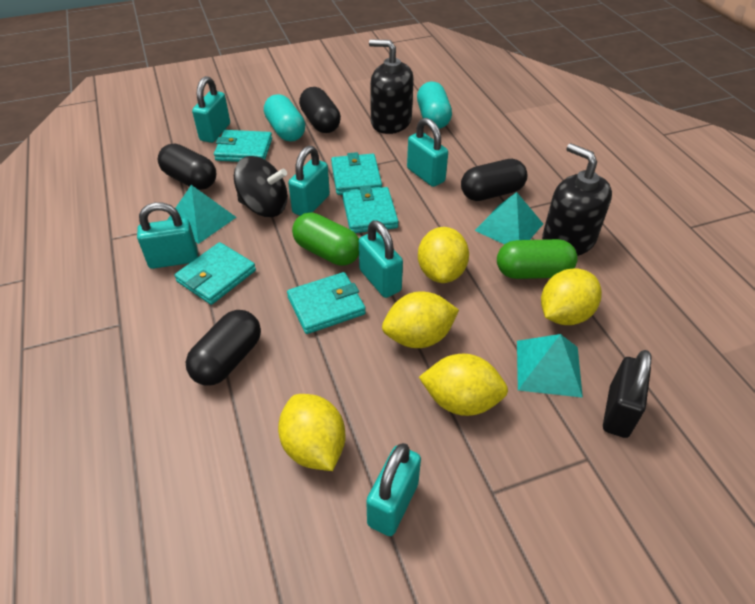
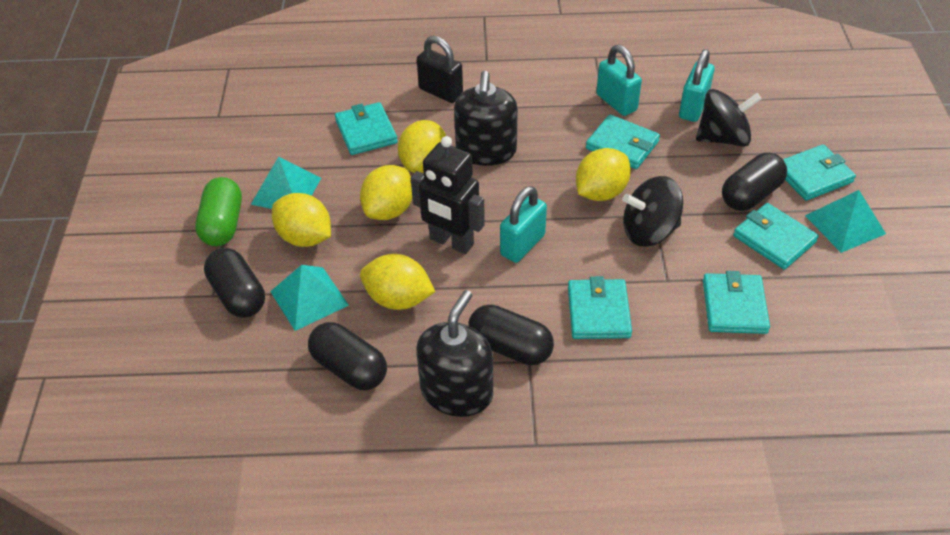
black robot: none = 0 -> [411,136,485,254] = 1
black spinning top: [234,156,288,217] = 1 -> [623,176,683,247] [696,89,762,147] = 2
green capsule: [292,212,359,266] [497,239,578,279] = 2 -> [195,177,242,246] = 1
turquoise capsule: [264,94,305,142] [417,82,452,129] = 2 -> none = 0
turquoise padlock: [137,202,198,269] [192,76,230,143] [288,146,330,216] [359,220,403,298] [366,443,421,536] [407,118,448,187] = 6 -> [500,186,547,263] [596,45,642,116] [679,49,715,122] = 3
turquoise wallet: [174,242,256,305] [214,130,272,162] [287,272,366,334] [331,152,382,195] [342,186,399,233] = 5 -> [335,102,398,155] [568,276,632,339] [586,115,660,169] [703,271,770,334] [733,203,819,270] [783,144,856,201] = 6

